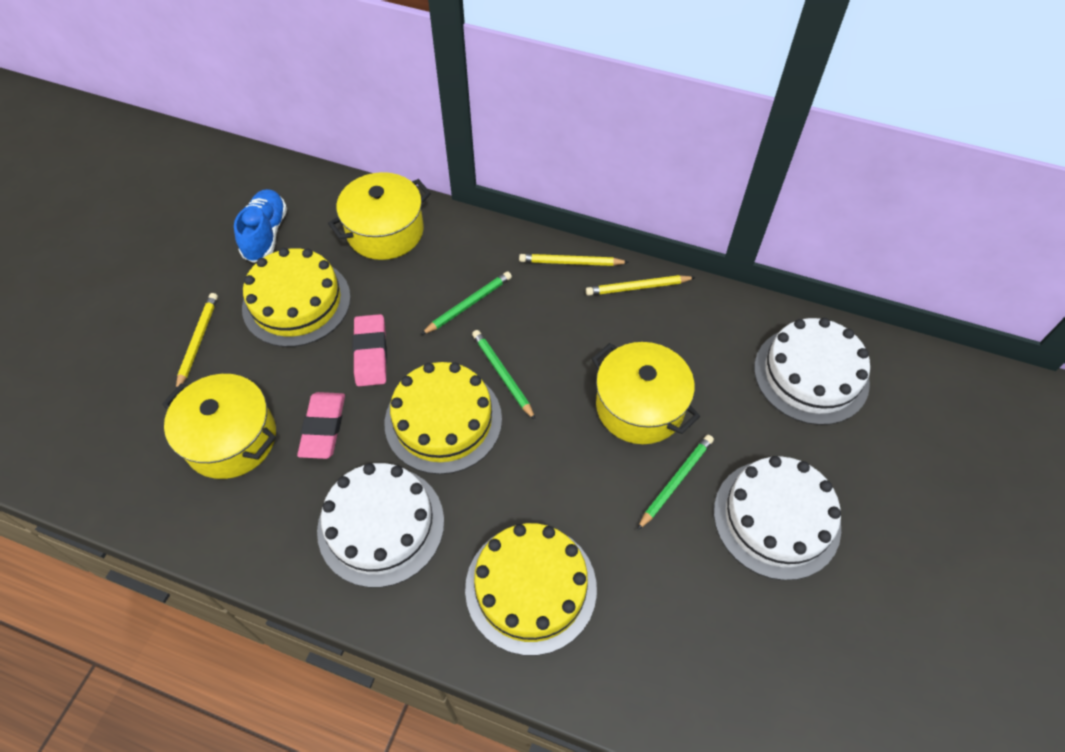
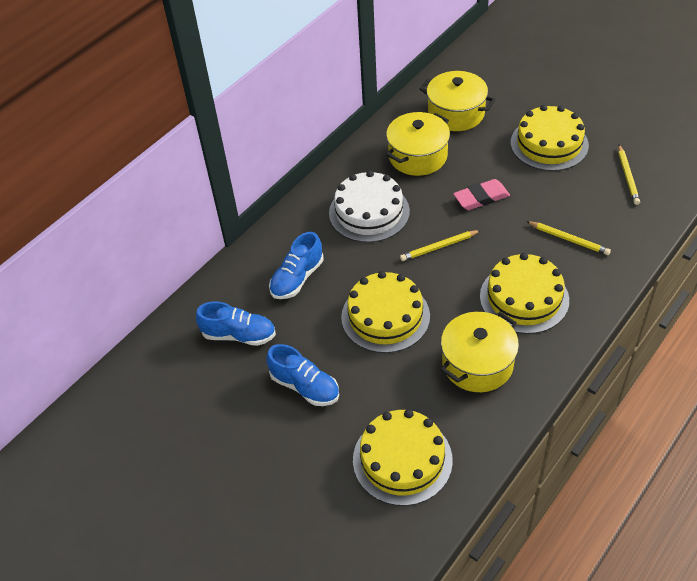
blue shoe: [234,189,287,263] = 1 -> [196,301,276,346] [267,344,339,406] [269,232,324,299] = 3
green pencil: [421,271,512,335] [472,330,535,420] [637,435,714,530] = 3 -> none = 0
pink eraser: [297,392,345,459] [353,314,387,386] = 2 -> [453,179,510,210] = 1
white cake: [317,463,444,588] [714,456,841,580] [754,318,870,425] = 3 -> [329,171,410,242] = 1
yellow cake: [242,248,351,347] [385,362,502,474] [465,523,597,656] = 3 -> [341,271,430,353] [353,409,453,506] [480,253,569,334] [511,105,589,171] = 4

